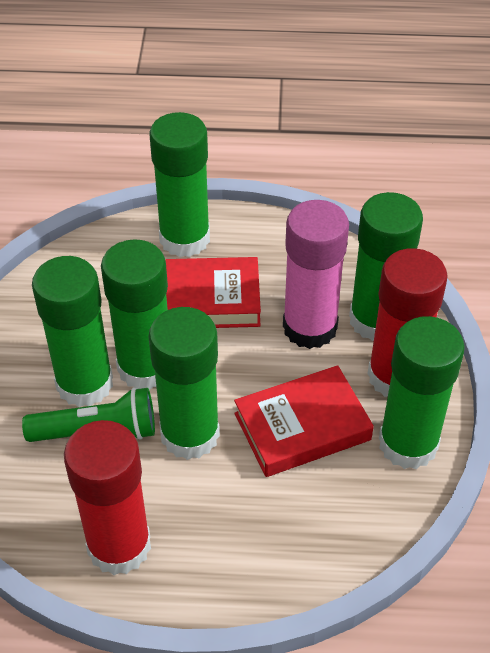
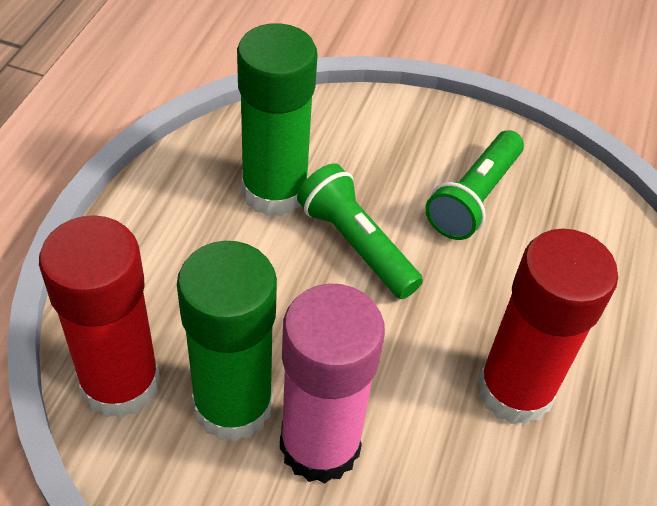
green flashlight: [22,387,155,442] = 1 -> [297,163,423,299] [425,130,524,240] = 2
green glue stick: [32,256,113,407] [101,239,168,390] [148,307,220,460] [149,112,210,257] [349,192,423,341] [379,316,465,469] = 6 -> [177,241,277,442] [237,23,317,217] = 2
red book: [165,257,261,328] [234,365,374,477] = 2 -> none = 0

